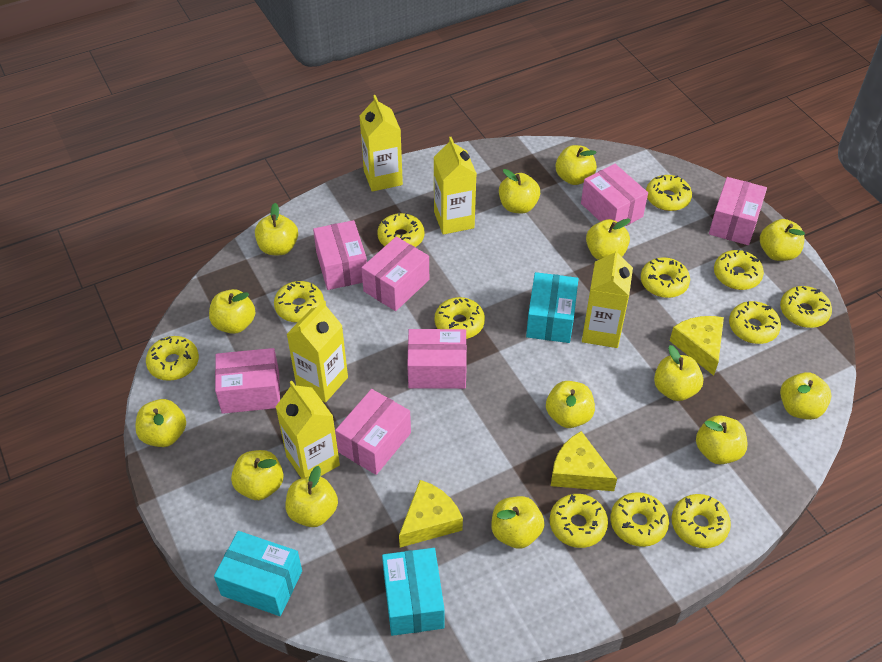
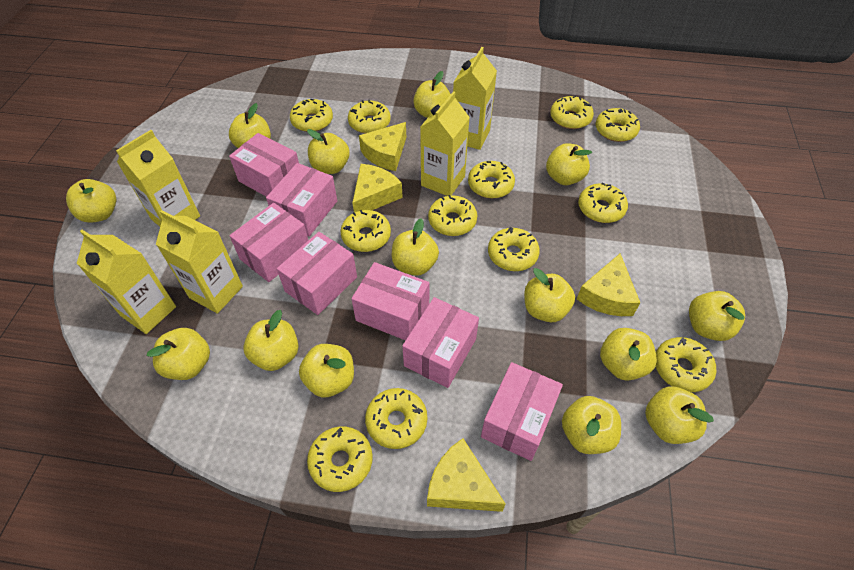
turquoise box: [214,531,302,616] [382,548,445,636] [526,272,578,343] = 3 -> none = 0
yellow cheese: [399,480,463,547] [551,431,617,491] [670,316,724,376] = 3 -> [352,164,403,213] [359,122,406,171] [427,438,506,512] [577,253,640,316] = 4

